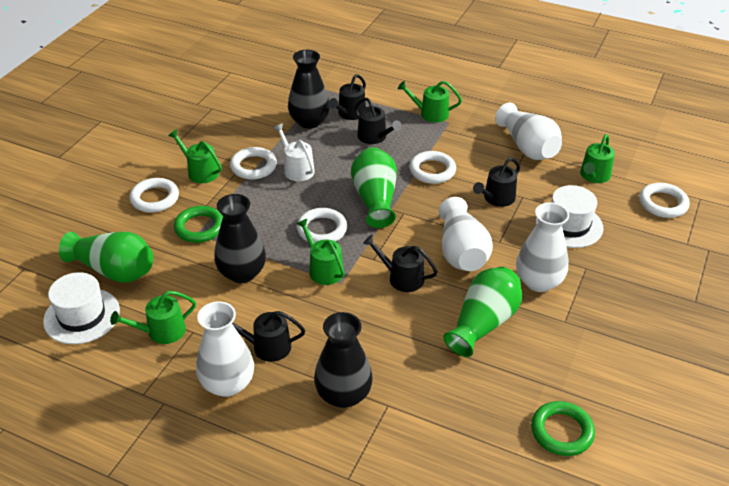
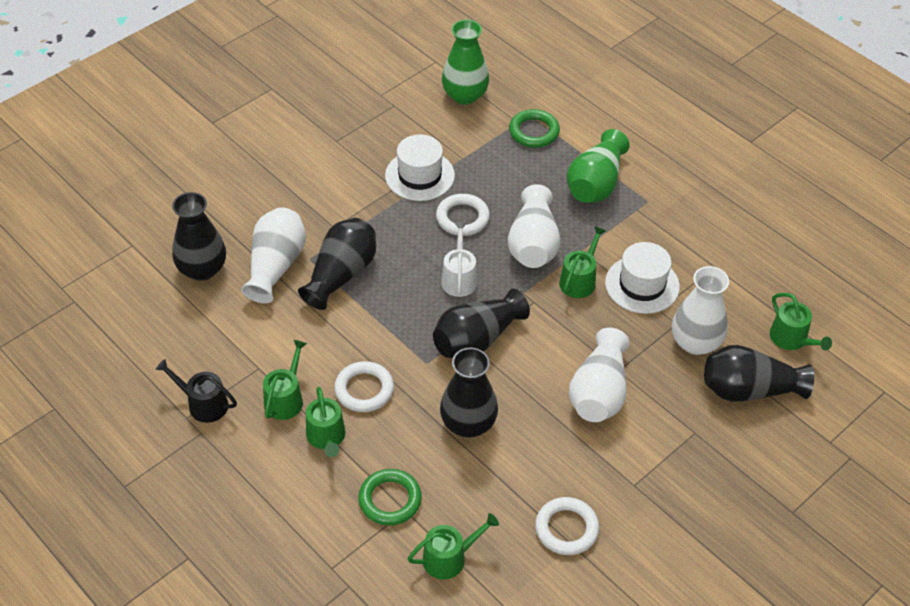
black vase: [214,194,266,283] [288,50,330,129] [314,312,373,408] = 3 -> [172,192,226,281] [298,218,376,310] [433,289,530,358] [440,347,498,437] [704,345,814,402] = 5
black watering can: [232,311,305,362] [328,74,366,120] [354,98,402,144] [363,235,438,292] [473,158,520,207] = 5 -> [156,359,237,423] = 1
green vase: [59,232,153,283] [351,147,397,228] [443,267,522,357] = 3 -> [442,20,489,105] [567,129,630,203] = 2
white ring: [130,178,179,213] [230,147,277,180] [297,208,347,242] [409,151,456,184] [639,183,690,218] = 5 -> [334,361,394,412] [436,194,490,236] [535,497,599,555] = 3

